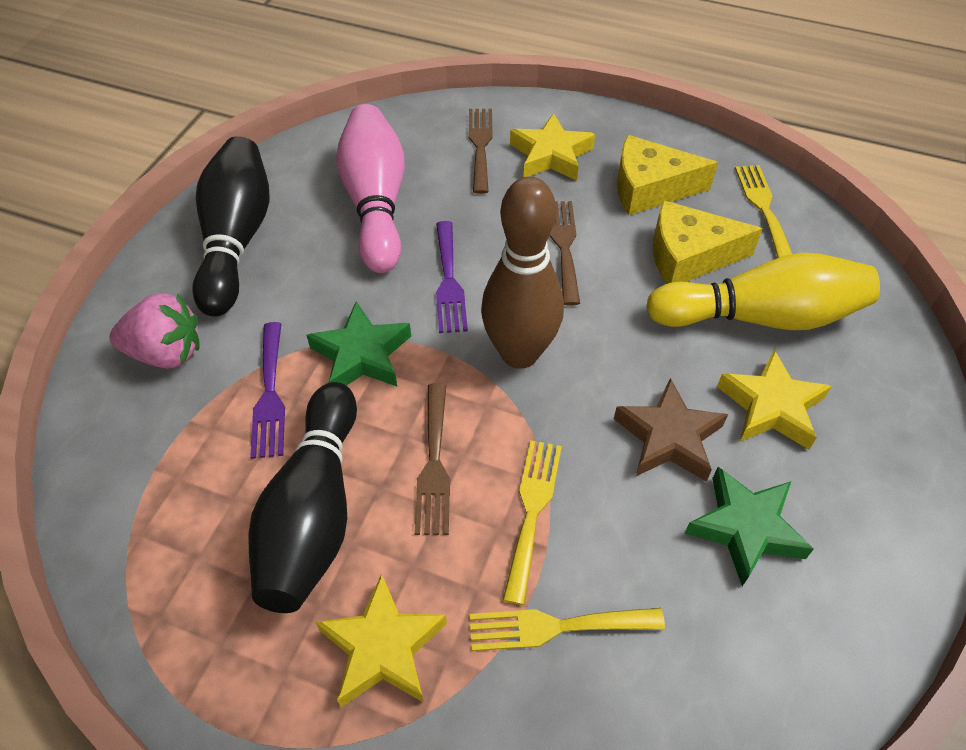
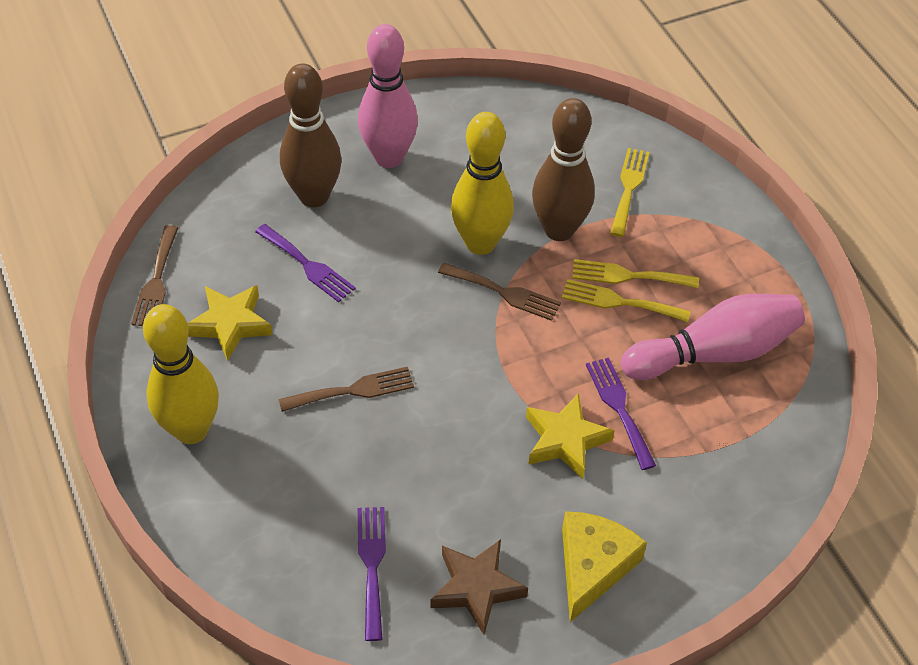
black bowling pin: [192,136,270,317] [248,382,357,613] = 2 -> none = 0
brown bowling pin: [481,177,564,369] = 1 -> [280,64,341,207] [532,98,595,241] = 2
green star: [307,301,411,386] [685,467,814,586] = 2 -> none = 0
pink bowling pin: [336,104,405,273] = 1 -> [358,24,418,168] [621,294,805,380] = 2
pink strawberry: [110,293,200,369] = 1 -> none = 0
purple fork: [250,322,285,459] [436,221,468,333] = 2 -> [255,224,356,302] [358,507,386,641] [586,357,656,470] = 3
yellow bowling pin: [646,253,880,330] = 1 -> [143,304,219,444] [451,112,514,255] = 2
yellow cheese: [617,135,718,215] [653,200,763,284] = 2 -> [562,511,647,622] = 1
yellow star: [316,573,447,707] [510,113,595,181] [717,350,832,449] = 3 -> [188,285,273,361] [526,393,615,479] = 2

